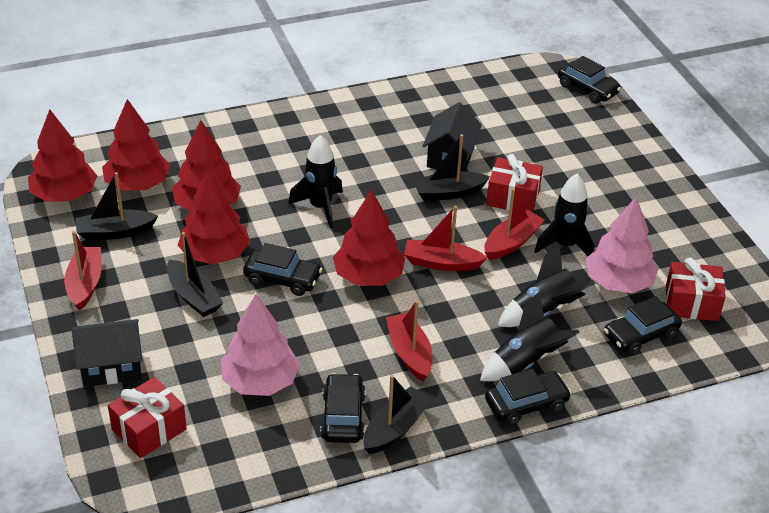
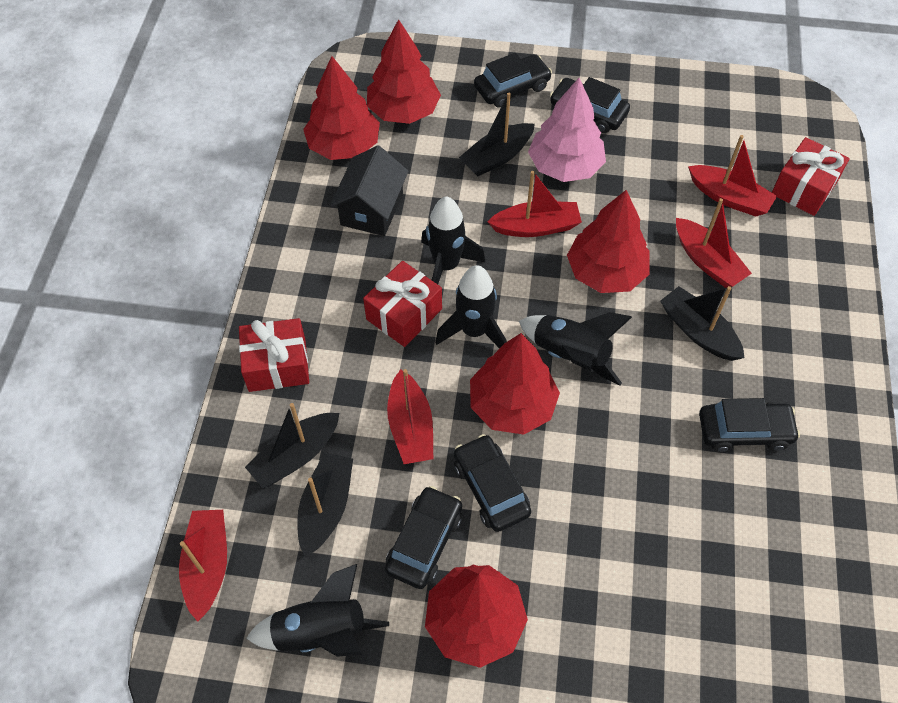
black house: [72,319,142,387] [423,102,482,172] = 2 -> [330,145,408,236] = 1
pink tree: [221,294,300,396] [586,197,658,293] = 2 -> [528,78,606,182] = 1
red boat: [64,231,101,311] [386,301,432,381] [404,206,487,271] [484,188,545,260] = 4 -> [179,510,227,622] [387,369,433,464] [487,171,582,237] [676,198,752,288] [688,135,777,217] = 5

